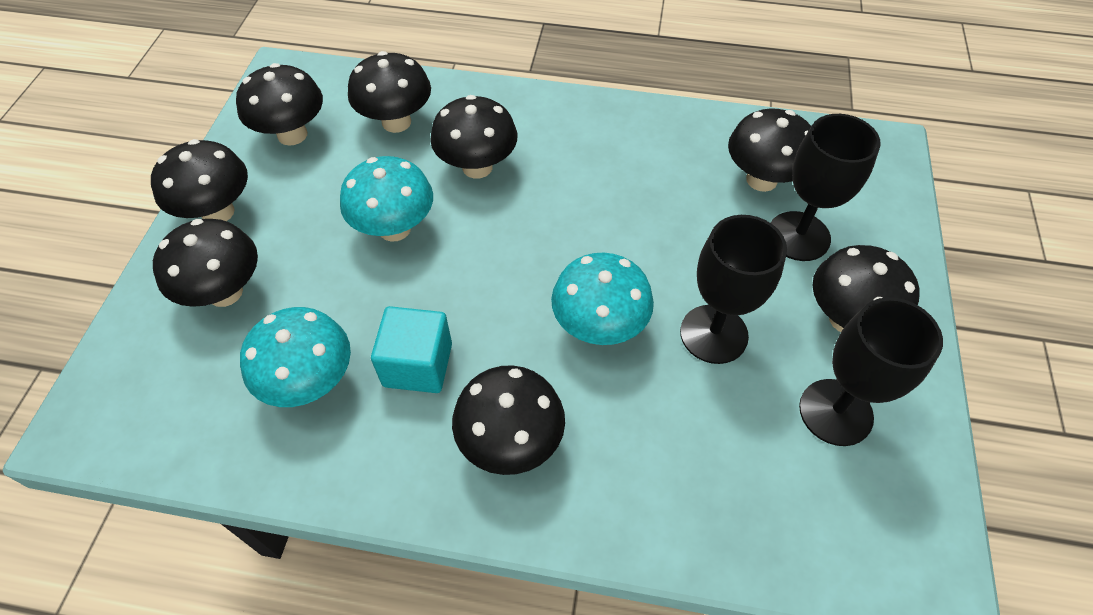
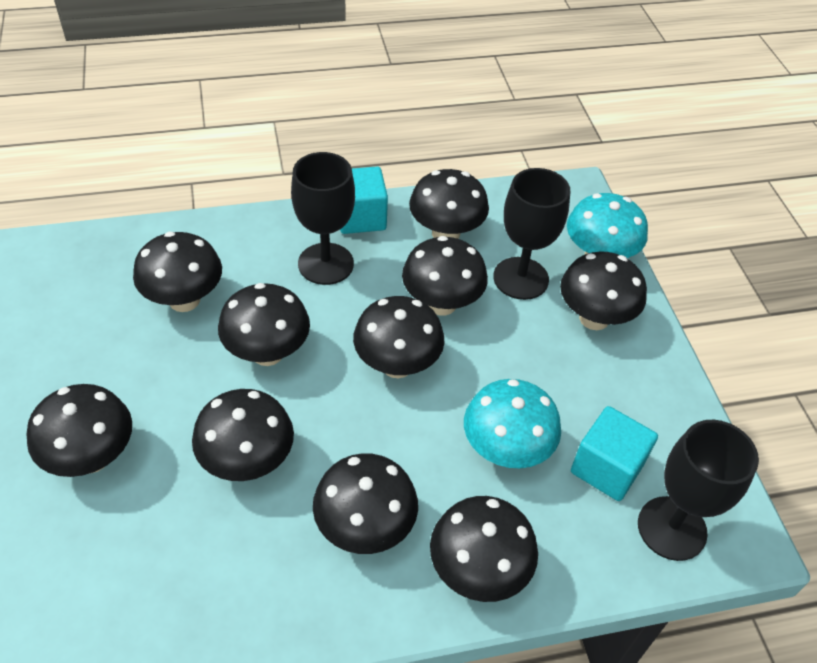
black mushroom: [151,139,248,221] [153,219,258,307] [236,63,323,146] [348,51,431,133] [430,95,517,179] [452,365,565,475] [728,109,811,192] [812,245,920,332] = 8 -> [26,384,132,477] [133,232,222,312] [192,389,294,481] [218,283,310,366] [313,453,418,554] [353,296,445,378] [402,236,488,316] [409,169,489,239] [430,496,538,602] [560,251,647,330] = 10
turquoise cube: [371,306,452,393] = 1 -> [340,166,388,234] [571,406,658,501] = 2
turquoise mushroom: [240,307,351,407] [340,156,433,242] [551,253,654,345] = 3 -> [464,379,561,468] [567,193,648,258] = 2

